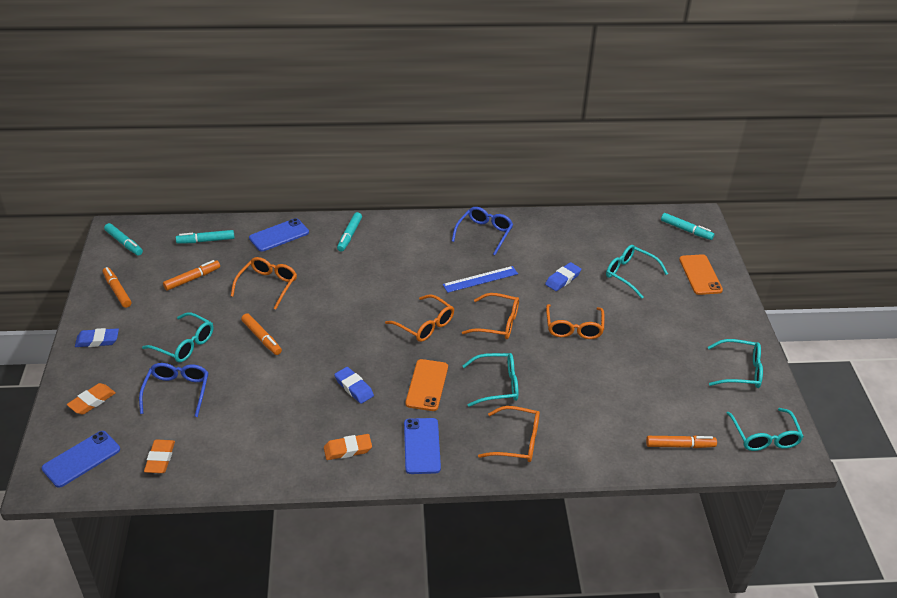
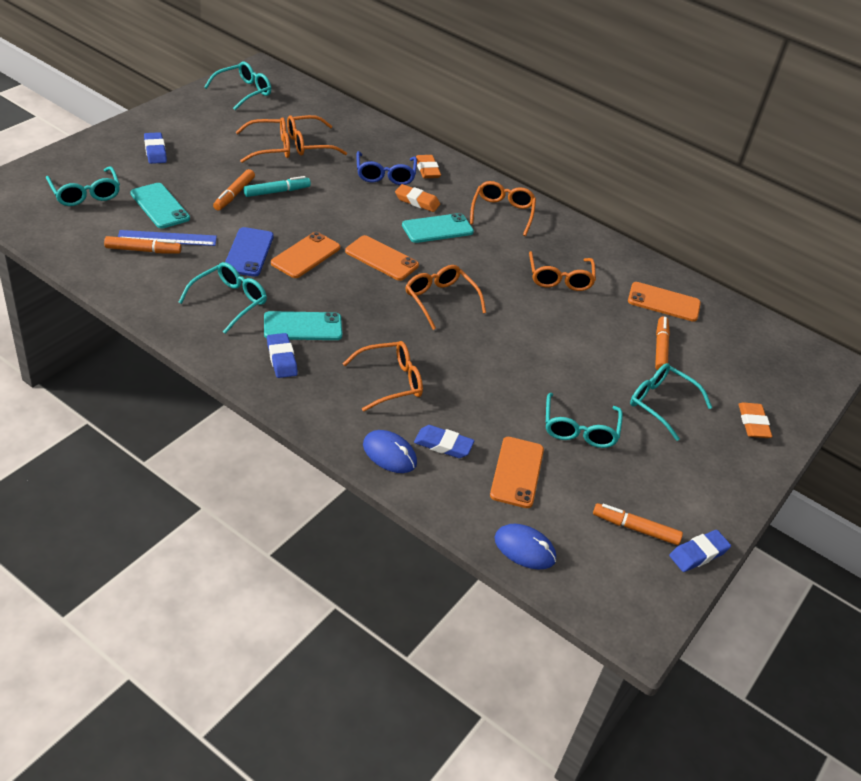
blue eraser: [75,328,119,347] [334,367,374,404] [545,262,581,291] = 3 -> [144,132,167,164] [267,333,298,378] [414,425,474,458] [669,530,731,572] = 4
blue glasses: [139,363,209,417] [452,207,513,255] = 2 -> [356,151,417,185] = 1
blue mouse: none = 0 -> [363,430,417,473] [495,524,556,570] = 2
blue phone: [41,431,120,488] [249,218,309,252] [404,418,441,474] = 3 -> [225,227,274,277] = 1
orange glasses: [231,257,297,310] [385,294,454,342] [462,293,519,339] [478,406,540,462] [546,304,605,339] = 5 -> [236,117,290,163] [287,115,347,156] [343,341,423,412] [406,265,486,330] [470,181,536,236] [529,251,596,291] = 6
orange phone: [405,359,448,411] [679,254,723,295] = 2 -> [271,232,340,278] [345,235,419,281] [490,437,544,508] [628,282,701,322] = 4
turquoise marker: [104,223,143,256] [176,230,235,244] [337,212,362,252] [661,213,714,240] = 4 -> [244,176,311,197] = 1
turquoise phone: none = 0 -> [130,183,190,228] [264,311,342,340] [402,213,474,243] = 3

